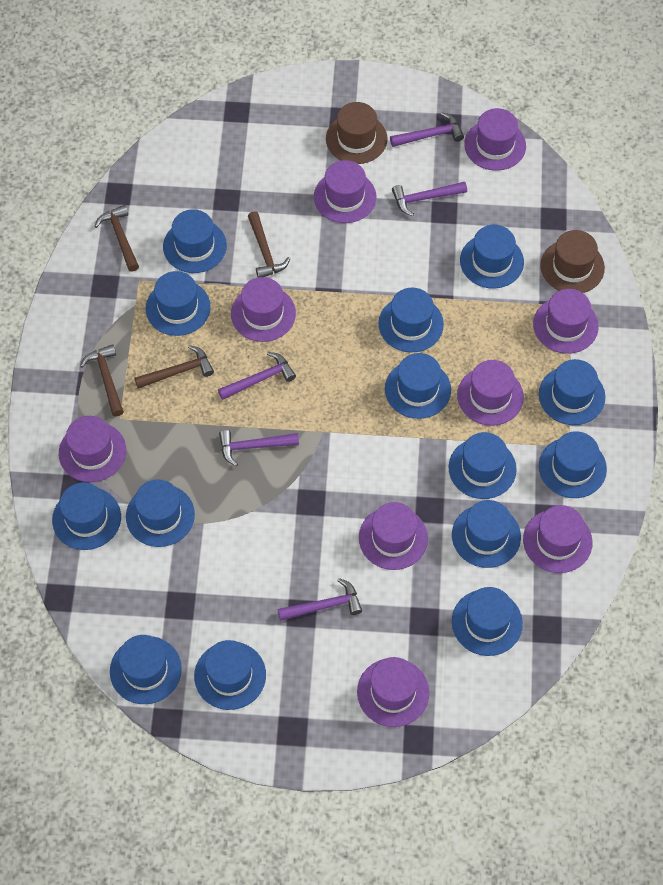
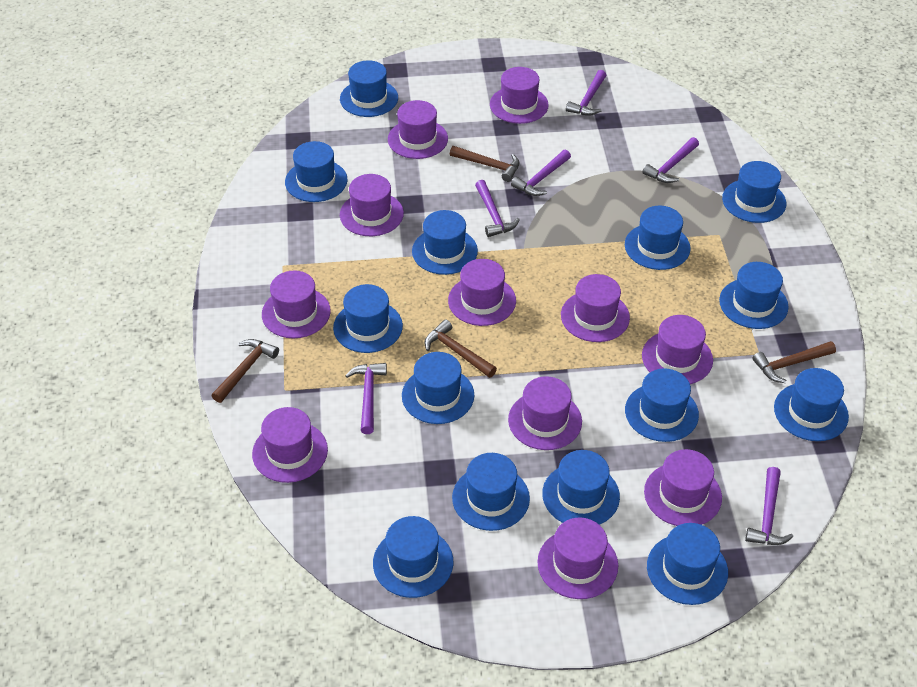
brown hat: [326,102,388,164] [540,230,605,293] = 2 -> none = 0
purple hammer: [218,352,296,400] [219,430,299,466] [277,578,362,621] [390,112,464,147] [392,182,467,216] = 5 -> [345,363,387,434] [475,180,520,237] [511,149,571,196] [566,70,606,116] [643,137,699,183] [745,467,793,545] = 6
purple hat: [59,416,126,482] [231,277,296,342] [314,160,376,223] [357,657,429,727] [359,502,428,570] [457,360,524,426] [464,108,526,171] [523,505,592,573] [533,289,599,354] = 9 -> [252,407,328,483] [262,270,331,338] [340,174,404,236] [388,100,448,159] [448,259,516,326] [490,67,549,124] [508,376,582,450] [537,518,618,599] [561,274,630,342] [642,315,713,384] [644,449,722,526] = 11

